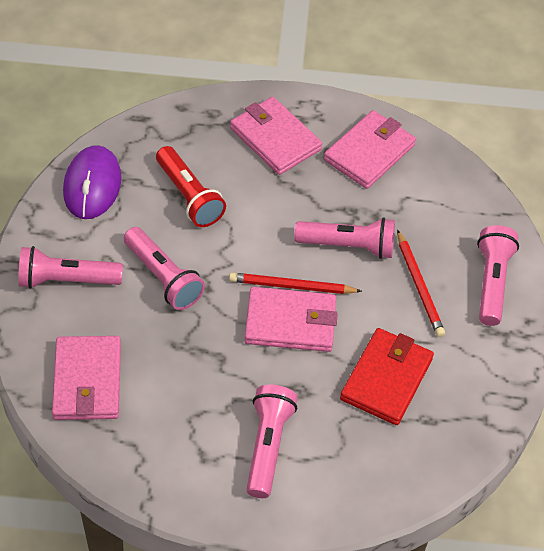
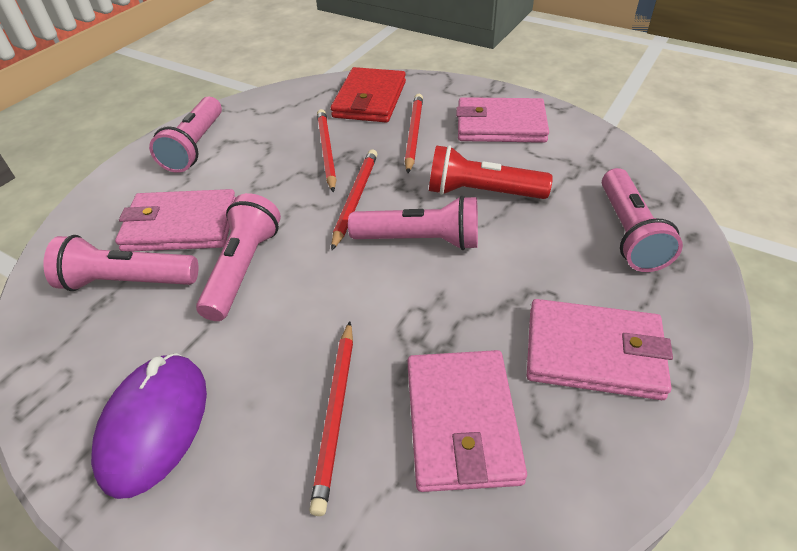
red pencil: [229,272,362,294] [397,230,445,337] = 2 -> [309,321,353,516] [317,109,337,192] [331,149,378,251] [405,94,423,173] = 4

